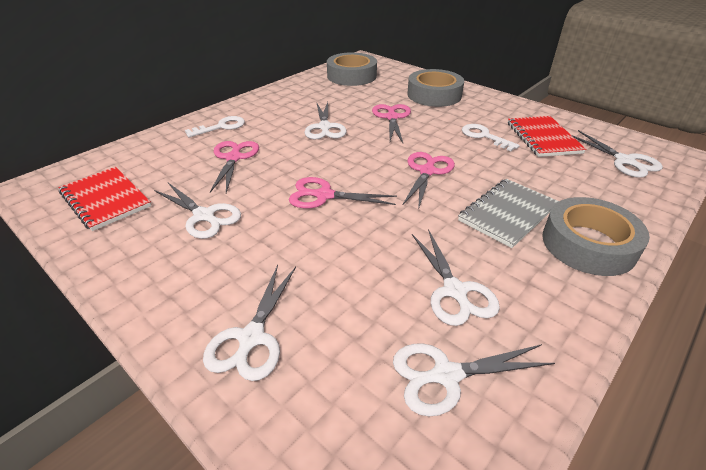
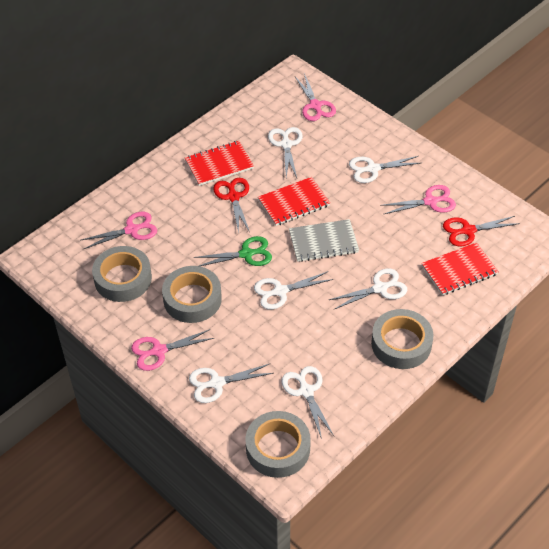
green scissors: none = 0 -> [193,236,272,266] = 1
grey tape: [327,52,377,86] [407,69,464,107] [542,197,650,276] = 3 -> [92,246,152,302] [162,266,222,323] [245,411,311,478] [371,309,434,369] = 4
red notebook: [59,167,151,231] [508,116,586,157] = 2 -> [185,141,254,186] [258,177,330,226] [421,242,499,295] = 3
red scissors: none = 0 -> [213,178,250,233] [443,216,520,247] = 2
white key: [185,116,245,137] [462,124,520,151] = 2 -> none = 0

